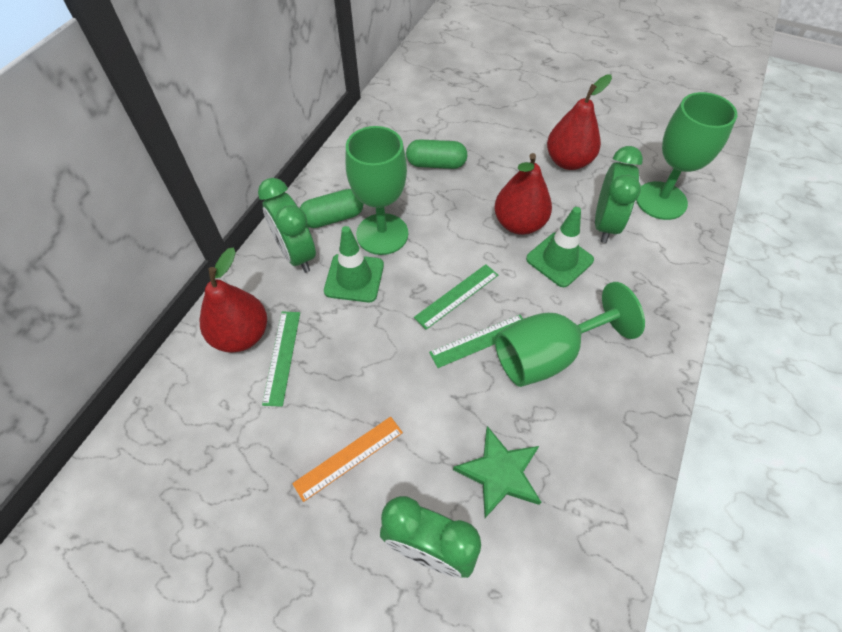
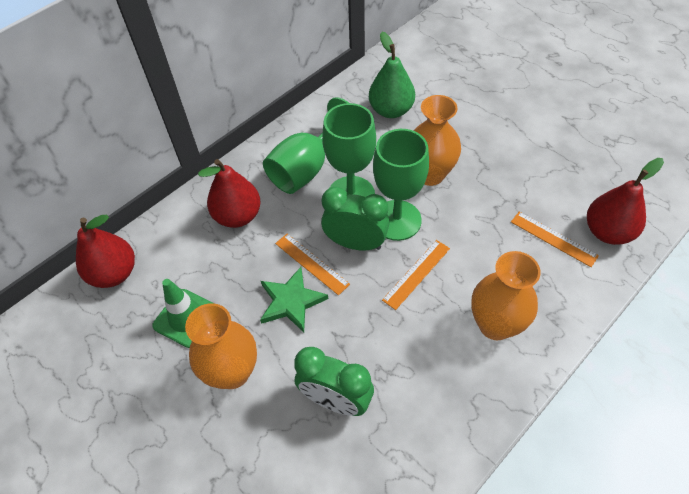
green capsule: [300,189,363,228] [406,139,467,169] = 2 -> none = 0
green clock: [258,178,316,273] [380,496,481,578] [595,146,643,243] = 3 -> [294,347,374,416] [321,187,390,251] = 2
green pear: none = 0 -> [369,32,415,118] = 1
green ruler: [262,312,300,407] [414,264,498,330] [429,315,523,368] = 3 -> none = 0
green traffic cone: [324,226,384,302] [526,207,594,287] = 2 -> [152,279,215,348] = 1
orange ruler: [292,417,403,502] = 1 -> [275,234,350,295] [382,240,450,310] [511,212,599,267] = 3
orange vase: none = 0 -> [185,303,257,389] [413,95,461,186] [471,251,541,340] = 3

